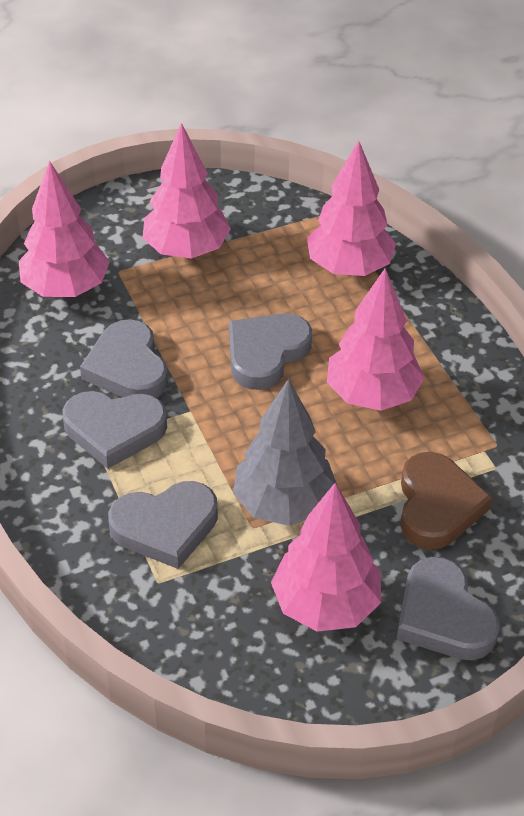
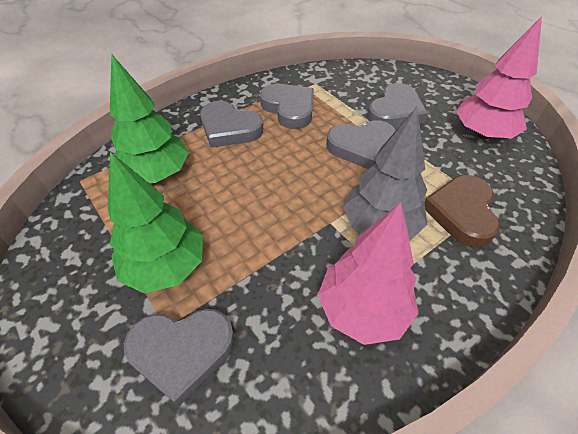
green tree: none = 0 -> [108,152,203,293] [110,54,189,183] = 2
pink tree: [19,161,110,297] [142,123,231,258] [271,483,381,632] [307,140,396,276] [327,269,424,411] = 5 -> [318,203,418,345] [456,16,542,139] = 2

